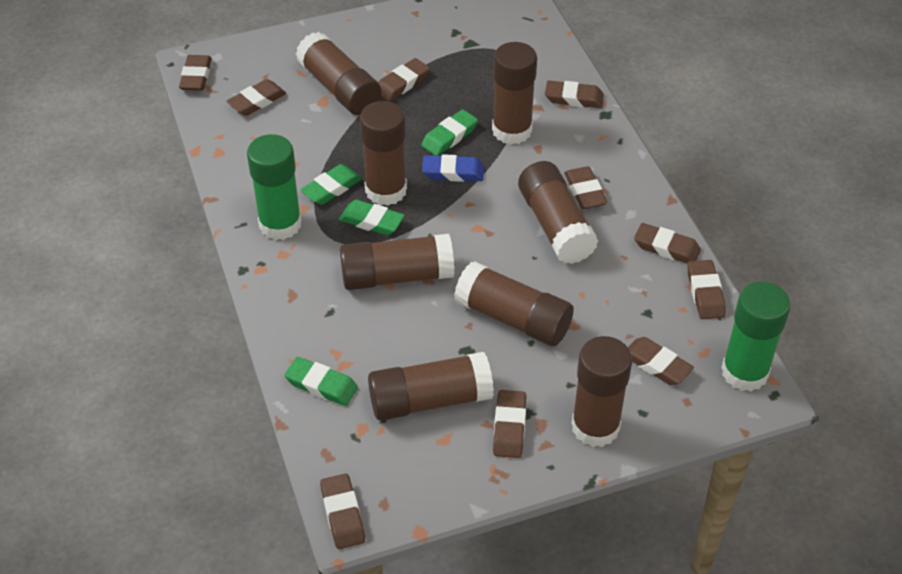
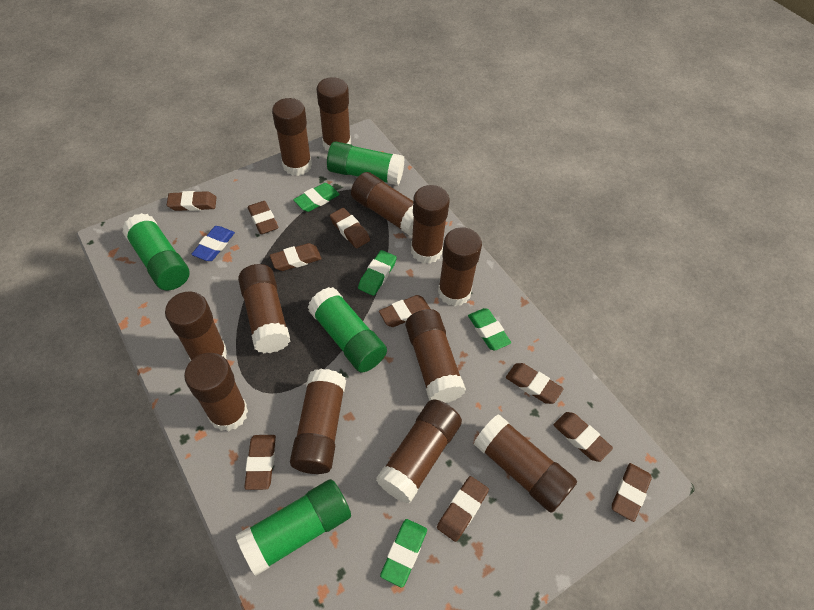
brown glue stick: [296,32,381,115] [340,234,454,290] [360,101,407,206] [368,352,494,421] [454,261,574,346] [492,42,537,145] [518,161,598,264] [571,336,632,447] = 8 -> [165,291,228,361] [184,353,248,431] [238,264,290,353] [272,98,312,176] [290,369,346,474] [317,77,351,151] [351,172,414,236] [376,399,462,504] [406,309,466,403] [411,185,450,264] [438,227,482,306] [474,414,577,513] = 12
green glue stick: [247,134,302,240] [721,282,790,392] = 2 -> [122,213,190,291] [236,479,351,576] [308,287,387,373] [327,141,405,185] = 4

